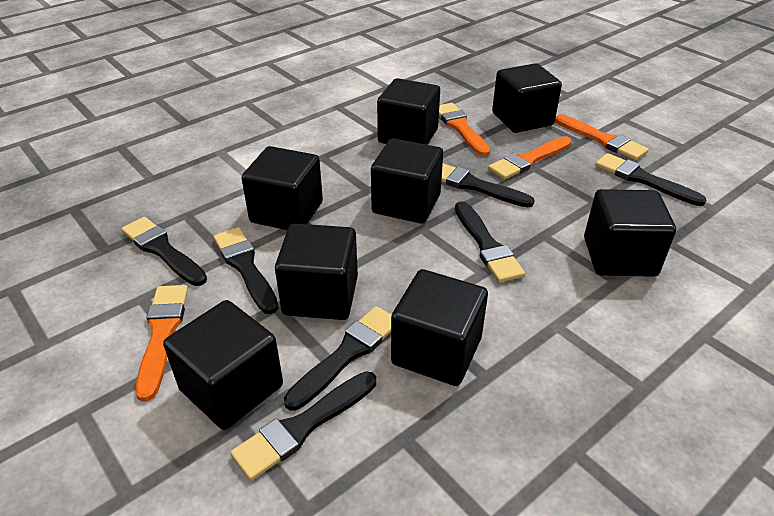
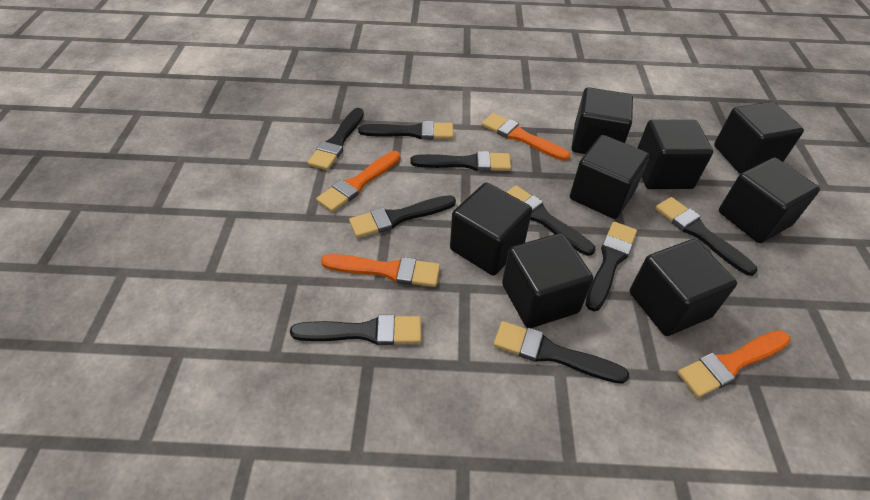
black brush: [121,217,207,286] [214,227,278,314] [230,371,376,481] [284,306,392,411] [441,164,535,207] [455,201,525,283] [595,153,706,206] = 7 -> [290,315,421,345] [308,108,364,170] [349,195,456,238] [358,121,453,140] [410,151,511,171] [493,321,629,384] [506,185,595,256] [586,222,637,311] [655,197,758,276] = 9

